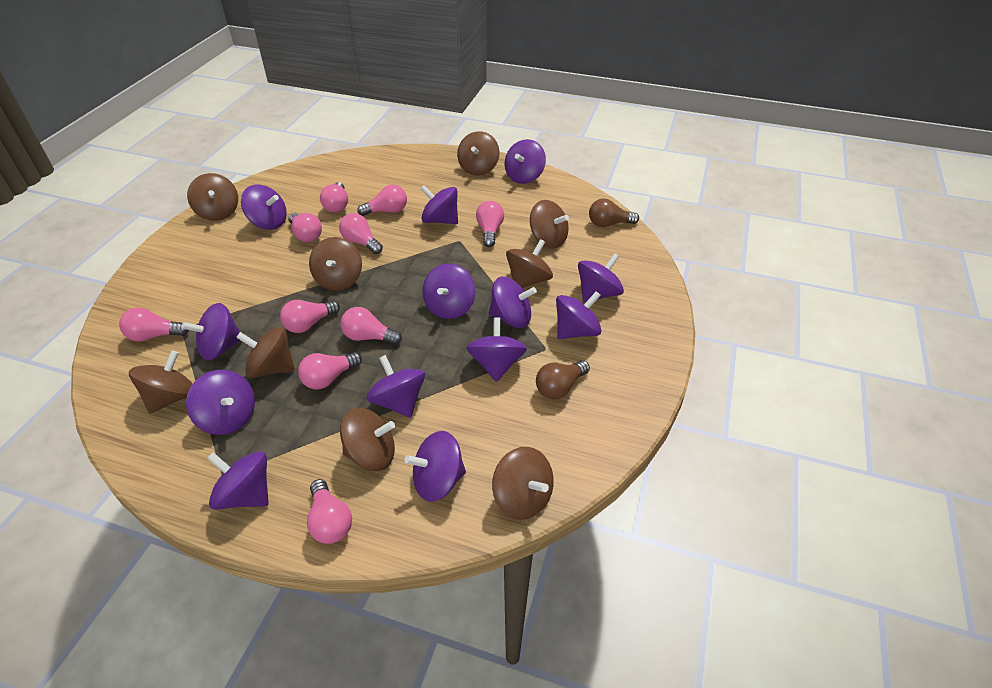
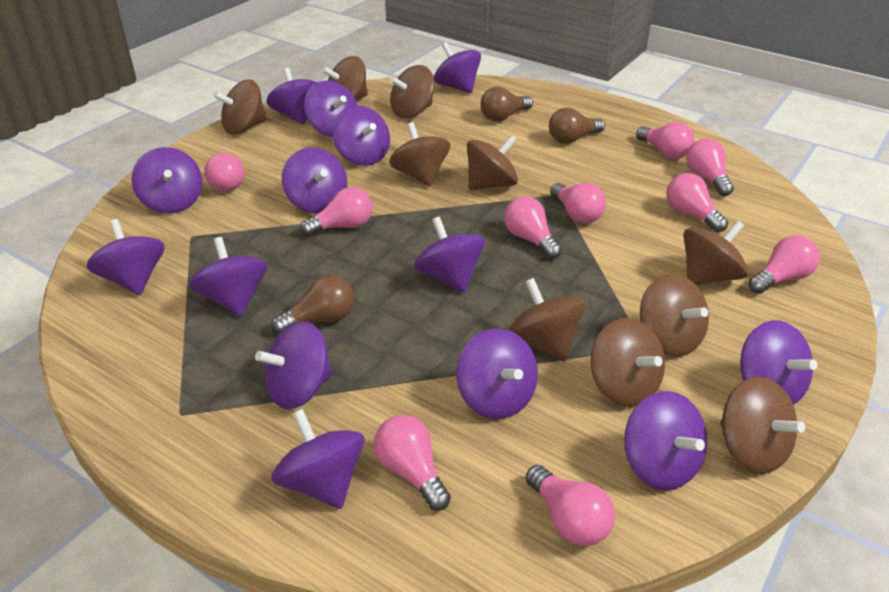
brown light bulb: [536,360,590,399] [589,198,639,227] = 2 -> [271,275,354,334] [481,87,533,121] [549,108,605,143] = 3
brown spinning top: [129,350,193,414] [187,173,238,221] [236,327,295,378] [309,237,362,291] [340,408,395,471] [457,131,500,176] [492,447,554,520] [506,239,553,288] [530,200,569,248] = 9 -> [214,80,267,134] [322,56,368,100] [389,122,450,187] [390,65,435,118] [467,135,518,191] [509,278,585,361] [591,318,665,407] [640,274,709,357] [683,220,748,285] [720,376,805,474] = 10
purple spinning top: [181,303,241,361] [186,370,255,435] [207,451,269,510] [241,185,287,230] [366,355,425,418] [405,431,466,502] [420,185,458,224] [422,264,476,319] [467,318,527,382] [489,277,537,328] [505,139,546,184] [556,291,602,339] [578,253,624,302] = 13 -> [87,219,165,295] [132,147,202,214] [189,237,267,317] [255,321,333,409] [267,68,317,125] [271,409,364,509] [282,148,347,214] [304,81,357,137] [332,105,390,166] [414,217,485,293] [434,42,481,93] [456,329,538,419] [624,391,707,491] [740,320,817,405] = 14

